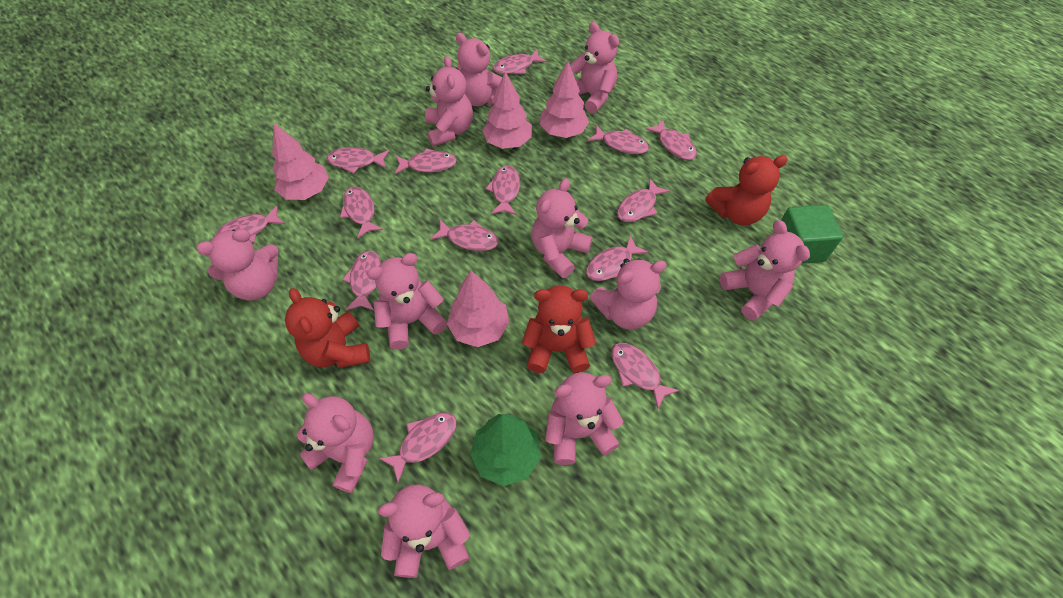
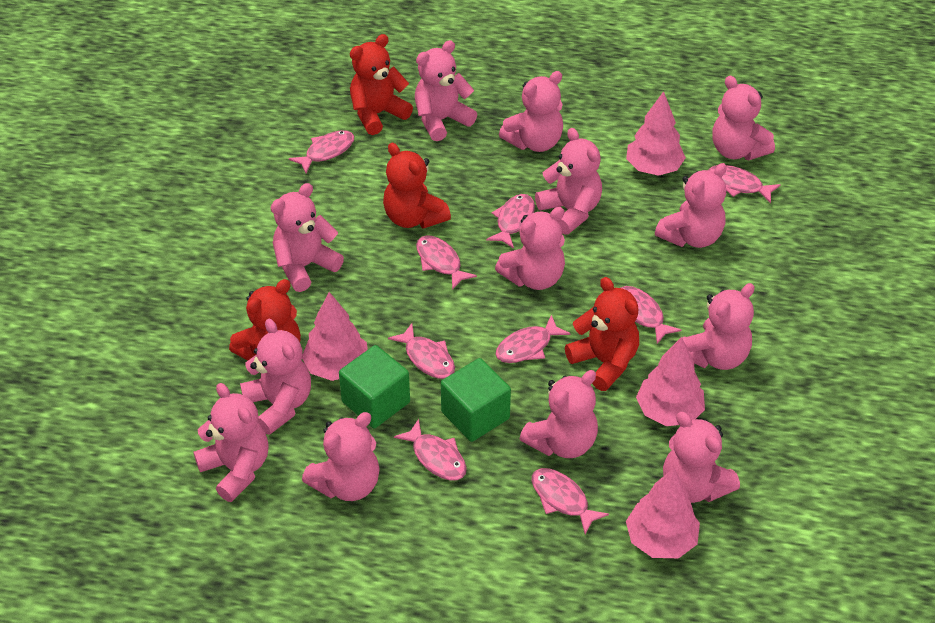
green cube: [781,205,843,264] = 1 -> [339,345,410,428] [441,358,511,442] = 2
green tree: [470,414,541,486] = 1 -> none = 0
pink fish: [215,206,285,242] [326,147,389,174] [340,186,383,239] [342,251,381,310] [379,412,457,483] [395,148,457,174] [431,219,499,251] [485,165,520,215] [493,50,547,74] [586,236,648,281] [588,125,649,154] [611,343,680,409] [617,179,670,222] [645,120,697,160] = 14 -> [289,130,354,173] [388,323,455,379] [394,419,467,480] [416,235,477,290] [486,194,535,249] [495,315,571,363] [532,468,609,534] [620,286,681,344] [708,165,781,203] = 9
pink teddy bear: [196,229,279,300] [297,393,374,493] [366,253,447,350] [378,484,470,578] [425,56,473,146] [456,33,502,106] [532,178,593,278] [545,372,624,465] [570,22,619,114] [590,258,667,330] [720,220,810,321] = 11 -> [194,383,269,502] [240,319,311,435] [271,183,344,292] [302,412,380,501] [415,40,477,141] [495,207,565,290] [499,71,563,152] [520,370,598,458] [535,128,602,235] [655,163,727,248] [663,412,740,503] [682,283,754,370] [712,75,775,160] = 13
red teddy bear: [285,288,370,368] [522,285,596,373] [705,155,788,225] = 3 -> [229,279,301,360] [350,34,413,135] [383,143,451,229] [565,277,639,391] = 4

